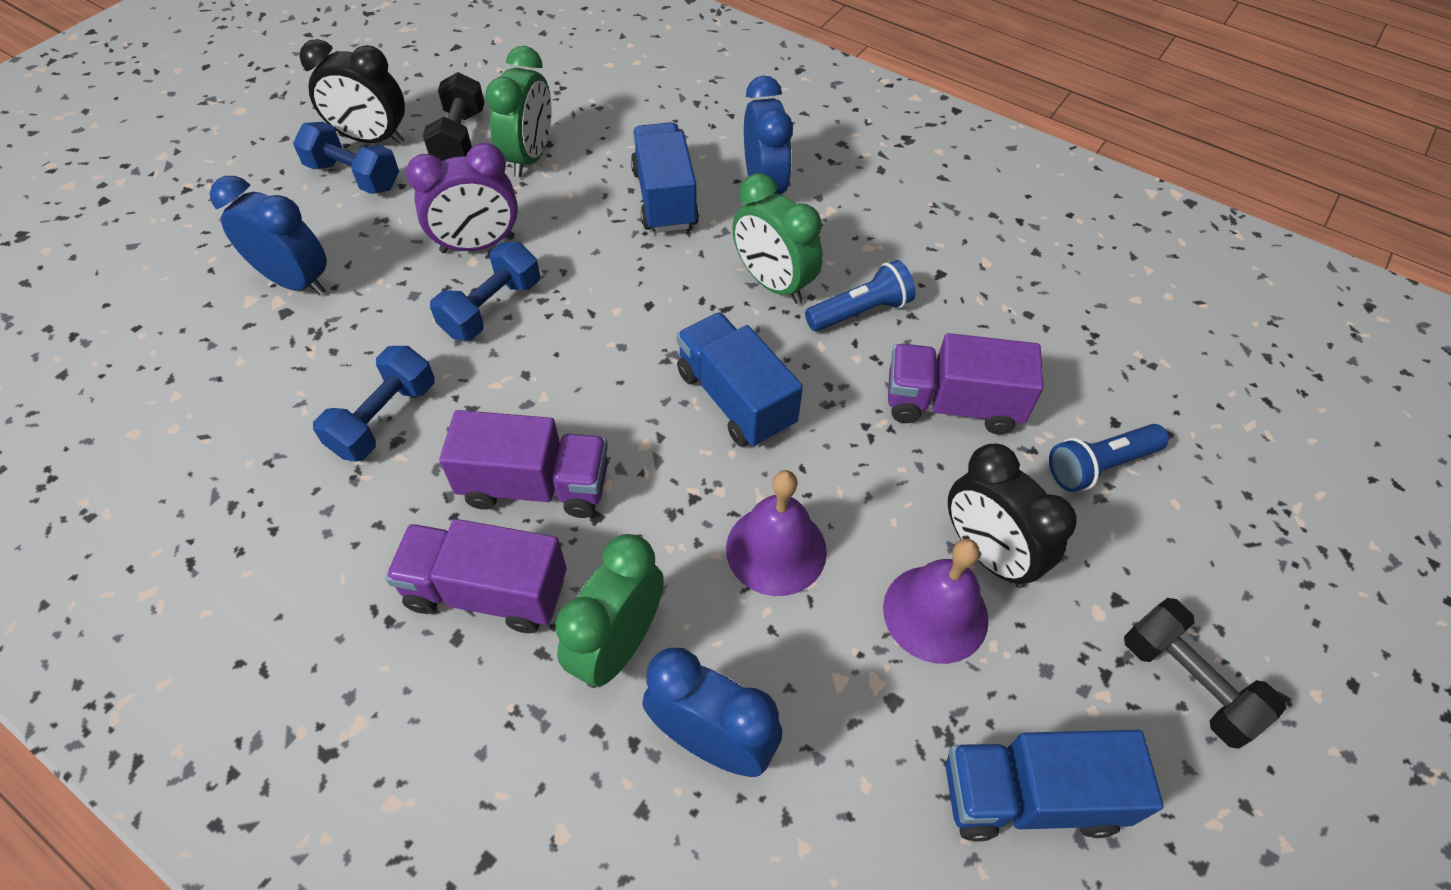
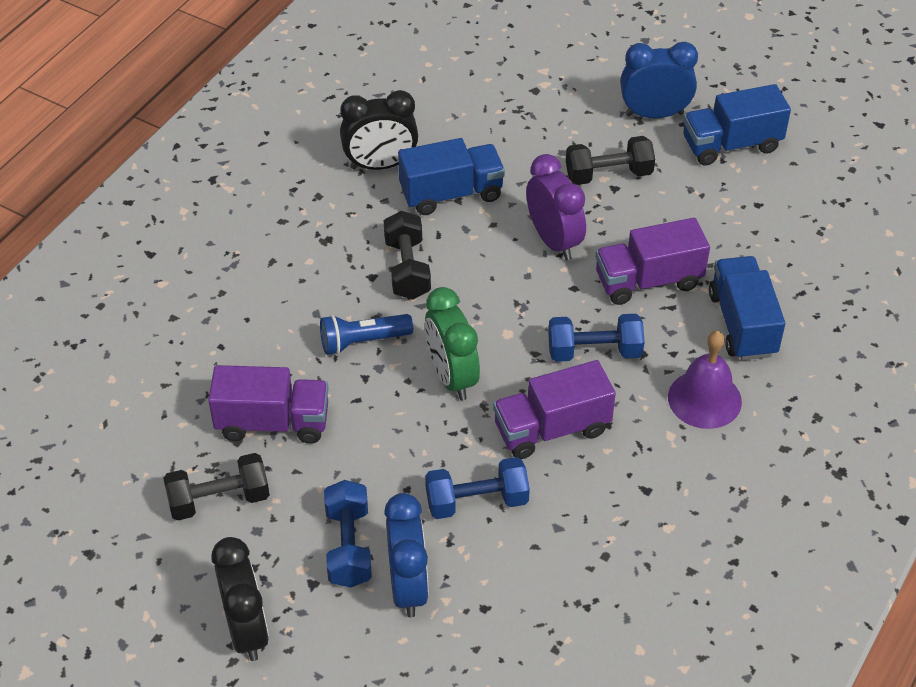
black dumbbell: [423,72,485,161] [1124,598,1286,749] = 2 -> [163,453,270,521] [384,211,431,299] [566,136,655,185] = 3
blue clock: [210,176,327,295] [642,648,782,777] [744,76,793,194] = 3 -> [384,493,429,617] [620,42,698,118] = 2
blue flashlight: [805,260,916,332] [1049,424,1169,492] = 2 -> [320,314,413,355] = 1
green clock: [486,46,551,177] [555,534,664,688] [732,173,823,304] = 3 -> [425,287,480,400] = 1
purple bell: [726,470,827,596] [883,539,989,664] = 2 -> [668,331,742,429] = 1

